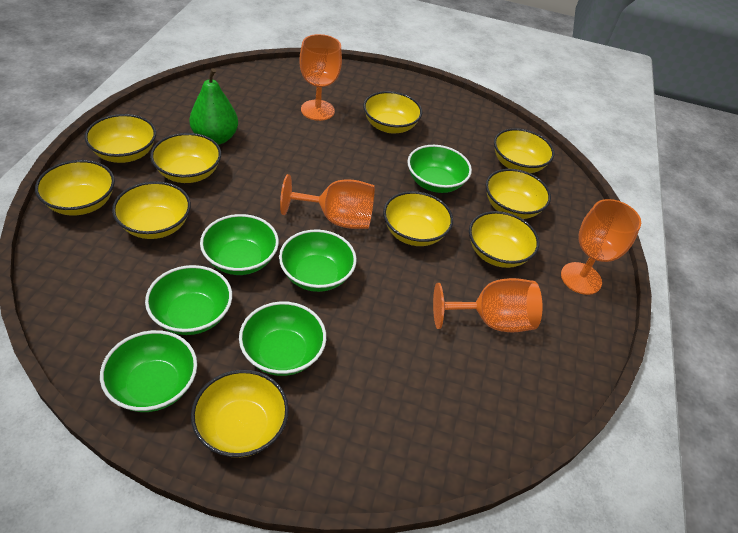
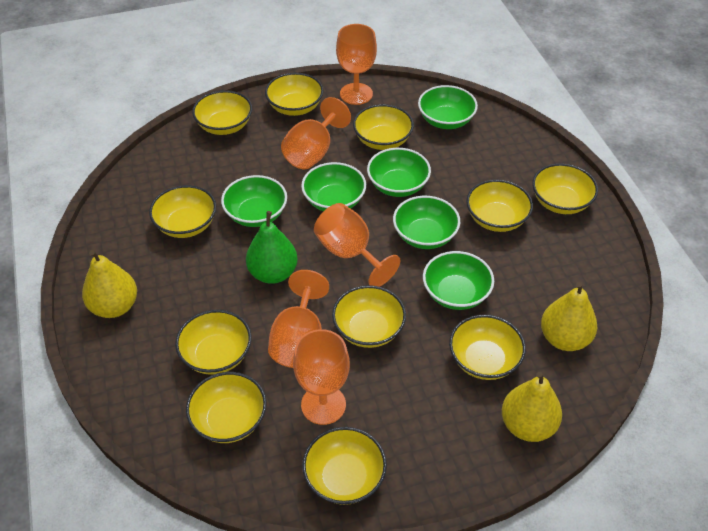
orange goblet: [280,174,375,229] [299,34,342,121] [433,278,542,332] [561,199,641,295] = 4 -> [268,270,329,368] [281,97,351,169] [293,329,350,425] [314,203,400,287] [336,24,377,105] = 5
yellow bowl: [35,160,115,216] [84,114,156,163] [112,181,191,239] [150,133,221,183] [191,370,289,457] [363,91,422,133] [383,191,453,246] [469,211,539,268] [485,169,551,219] [494,128,554,173] = 10 -> [149,185,216,238] [175,310,251,375] [186,372,267,443] [192,90,252,135] [265,73,323,116] [302,427,387,505] [332,285,406,348] [353,104,414,150] [449,315,526,380] [466,180,533,232] [532,164,598,214] = 11
yellow pear: none = 0 -> [82,250,137,318] [502,372,562,442] [541,282,597,351] = 3

